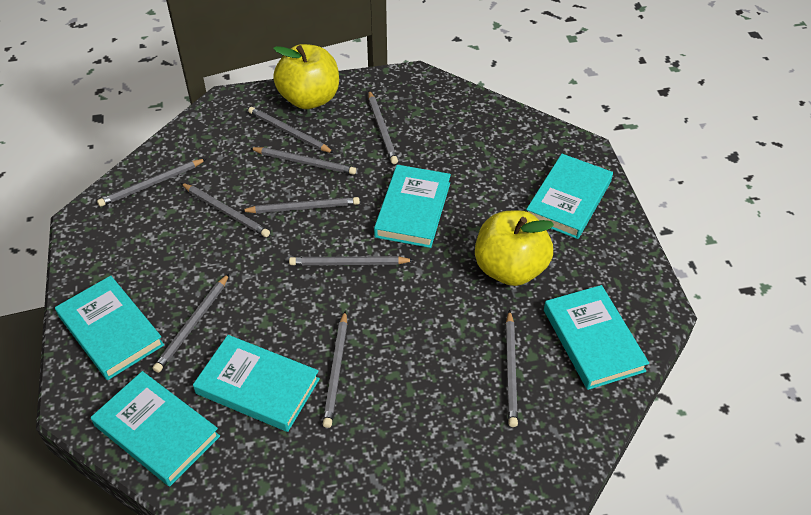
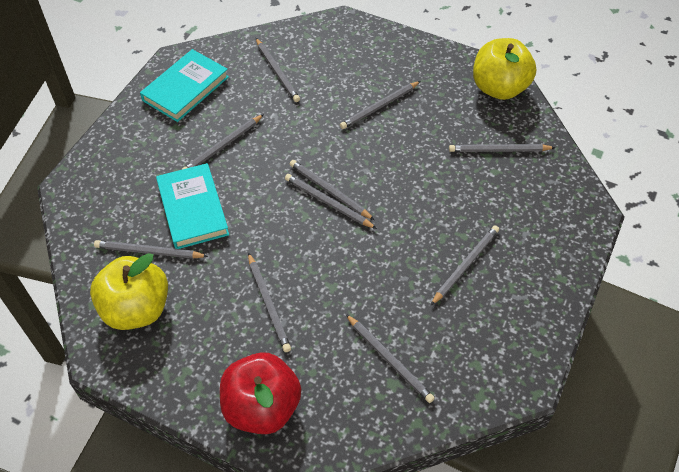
red apple: none = 0 -> [220,352,301,434] = 1
turquoise book: [55,276,164,380] [91,371,220,486] [193,335,320,432] [374,165,451,248] [526,154,613,239] [544,285,649,390] = 6 -> [140,49,229,122] [156,163,229,249] = 2

